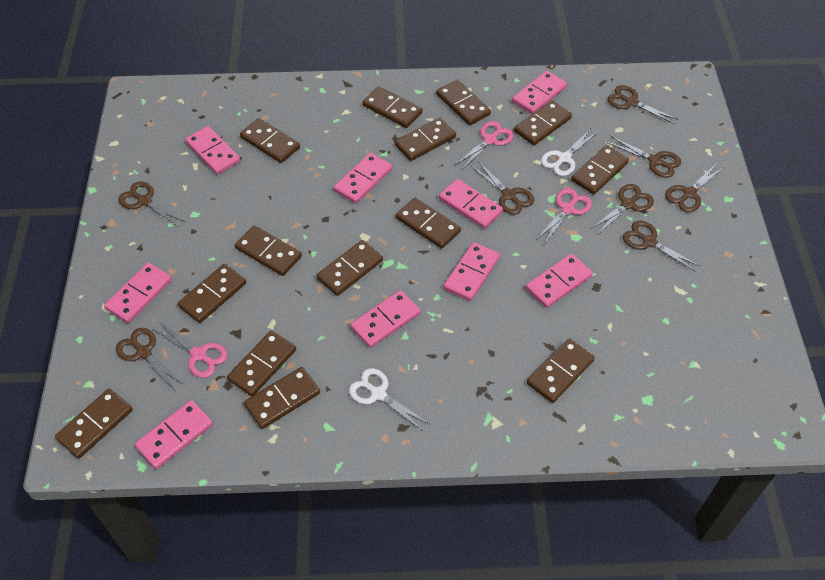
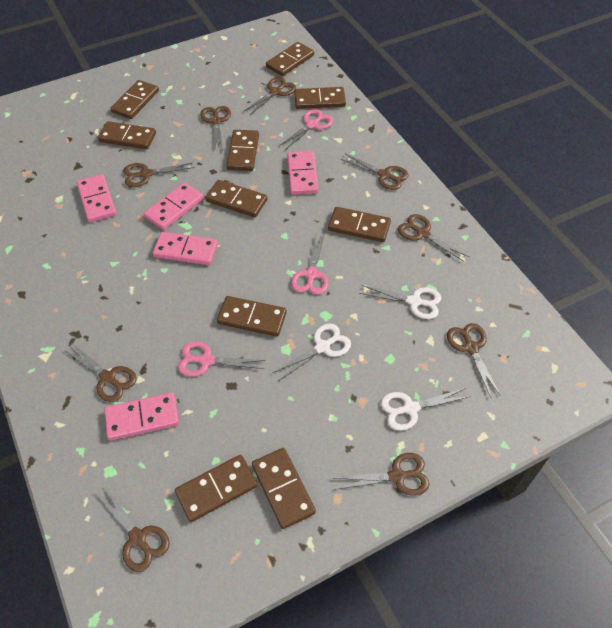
brown domino: [55,388,133,459] [178,264,246,323] [227,331,296,396] [235,225,302,276] [240,118,300,163] [244,367,320,429] [316,240,383,296] [363,86,422,128] [395,117,456,161] [396,198,461,249] [436,80,491,125] [514,100,572,145] [527,338,595,403] [571,145,629,195] = 14 -> [98,121,156,149] [110,80,159,119] [175,455,258,522] [205,180,267,217] [217,296,287,337] [226,130,259,171] [252,448,316,529] [266,42,314,76] [294,87,346,109] [328,207,391,242] = 10
brown scissors: [116,328,184,390] [118,181,186,227] [471,162,534,215] [590,184,654,235] [607,85,678,124] [607,136,681,178] [622,220,700,272] [665,164,724,212] = 8 -> [64,343,137,402] [95,485,170,572] [123,162,195,187] [200,106,231,152] [243,77,296,115] [334,453,429,496] [341,154,409,190] [398,214,469,262] [447,323,501,397] = 9
pink domino: [104,263,172,323] [135,400,213,469] [185,126,240,175] [334,153,392,204] [350,290,421,348] [439,179,503,229] [443,242,500,301] [512,71,567,114] [526,253,593,308] = 9 -> [77,174,116,222] [104,392,179,440] [144,182,204,230] [153,232,218,265] [287,151,318,195] = 5
white scissors: [349,368,429,431] [541,128,599,176] = 2 -> [273,323,351,380] [359,285,441,319] [381,388,471,431] = 3

